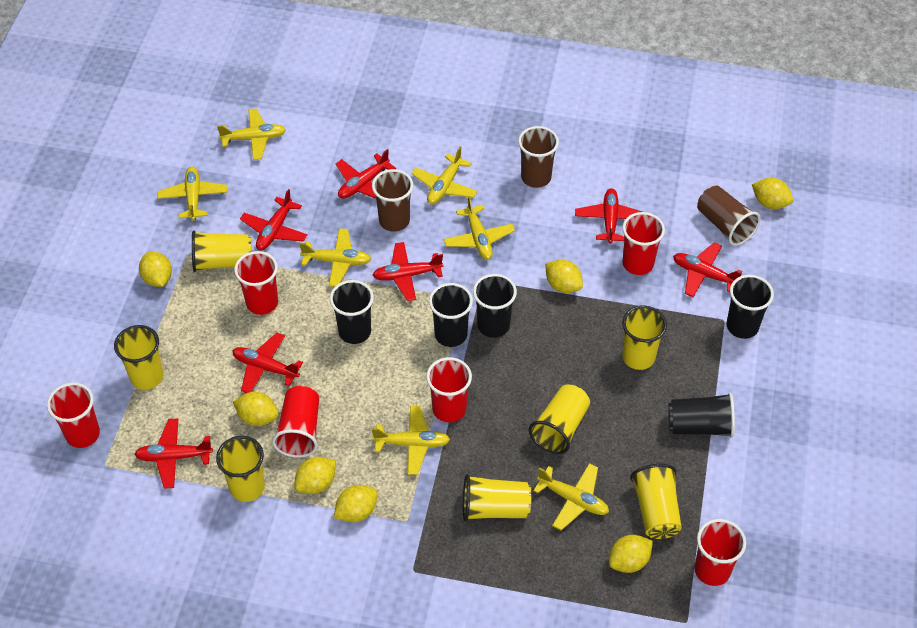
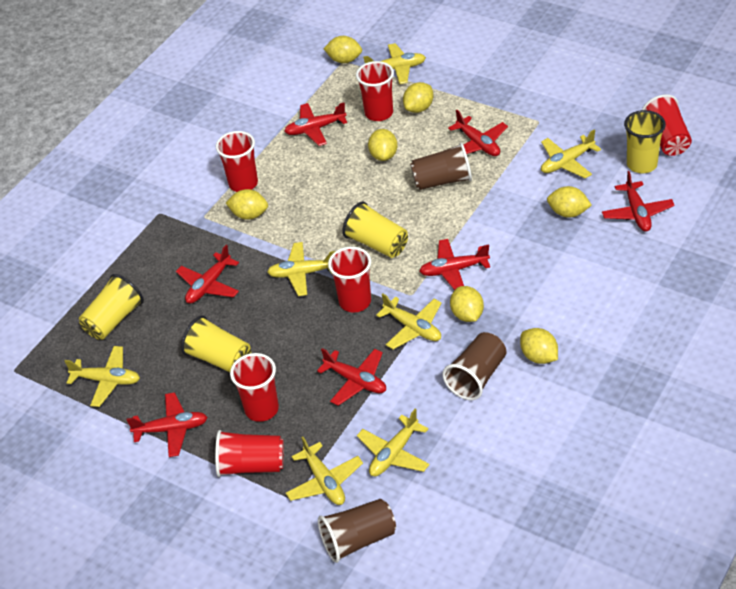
black cup: [330,280,374,344] [429,283,473,347] [473,274,517,338] [668,393,735,438] [727,275,774,339] = 5 -> none = 0
yellow cup: [114,325,163,390] [192,231,252,272] [216,436,265,502] [463,474,531,521] [529,384,590,454] [622,305,667,370] [630,464,682,539] = 7 -> [79,274,144,339] [181,316,251,372] [342,202,408,258] [624,110,666,173] = 4

